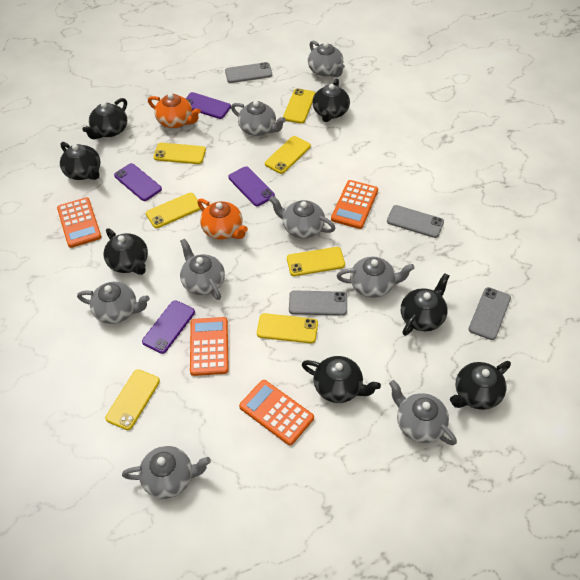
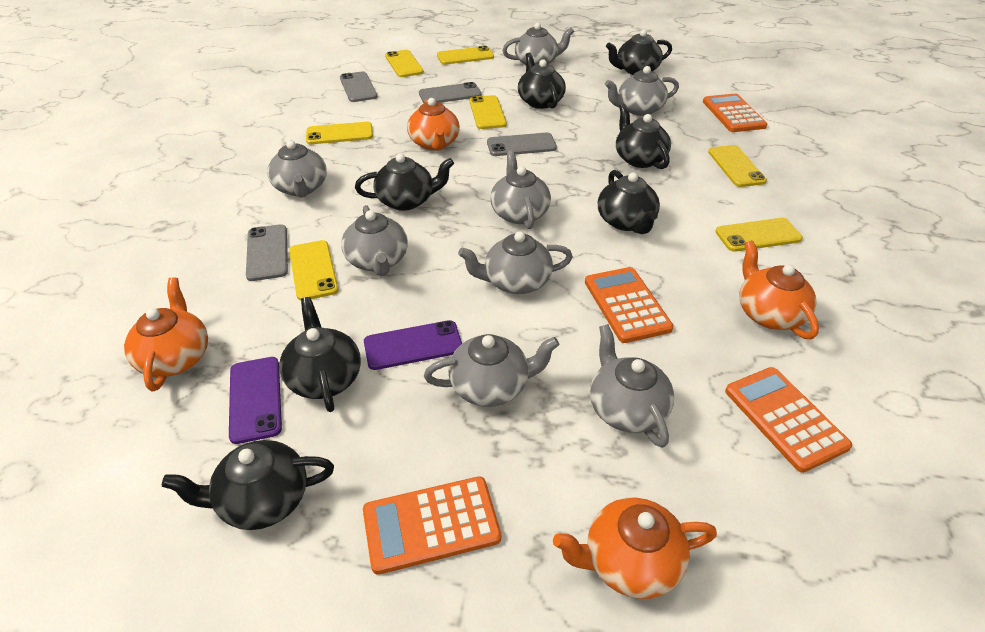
orange teapot: [148,93,201,128] [197,199,248,240] = 2 -> [124,277,208,391] [407,98,460,151] [553,498,717,599] [739,240,819,339] = 4
purple phone: [114,163,162,201] [142,300,195,354] [185,92,231,119] [228,166,275,206] = 4 -> [229,357,282,444] [364,320,462,370] = 2

